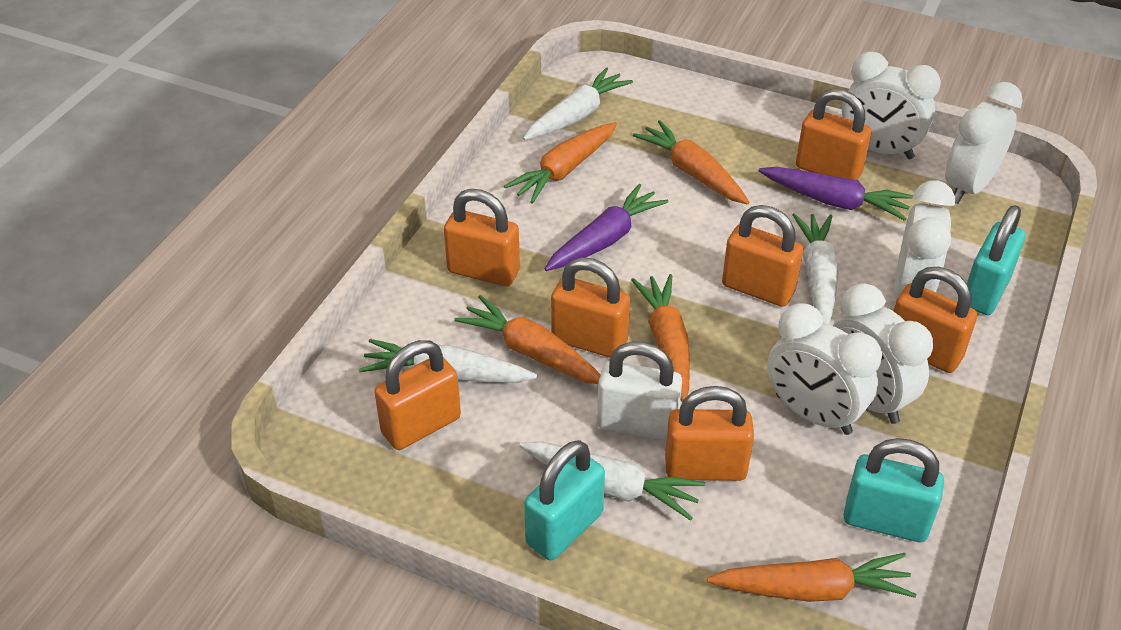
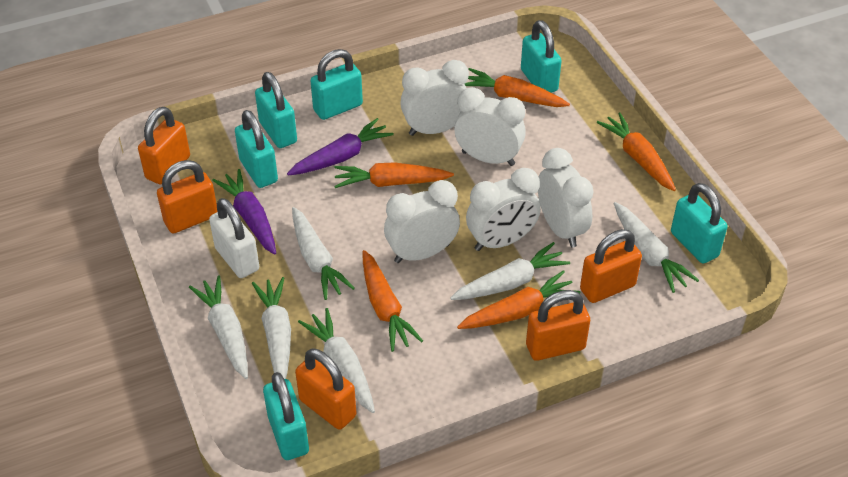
orange padlock: [374,340,461,450] [444,189,520,286] [551,257,630,358] [665,386,754,481] [722,205,803,307] [796,88,872,180] [894,267,977,373] = 7 -> [138,107,190,185] [157,160,217,234] [295,349,356,430] [526,290,590,361] [580,229,642,303] = 5
turquoise padlock: [524,440,605,560] [843,438,944,542] [967,205,1026,315] = 3 -> [235,110,278,188] [255,72,297,148] [263,372,309,460] [310,49,363,120] [521,20,562,93] [671,183,728,263] = 6
white carrot: [359,339,537,383] [519,441,705,521] [523,67,633,140] [792,213,839,324] = 4 -> [189,276,248,379] [252,277,291,379] [292,207,355,300] [298,308,375,413] [450,242,570,300] [614,202,699,293] = 6

